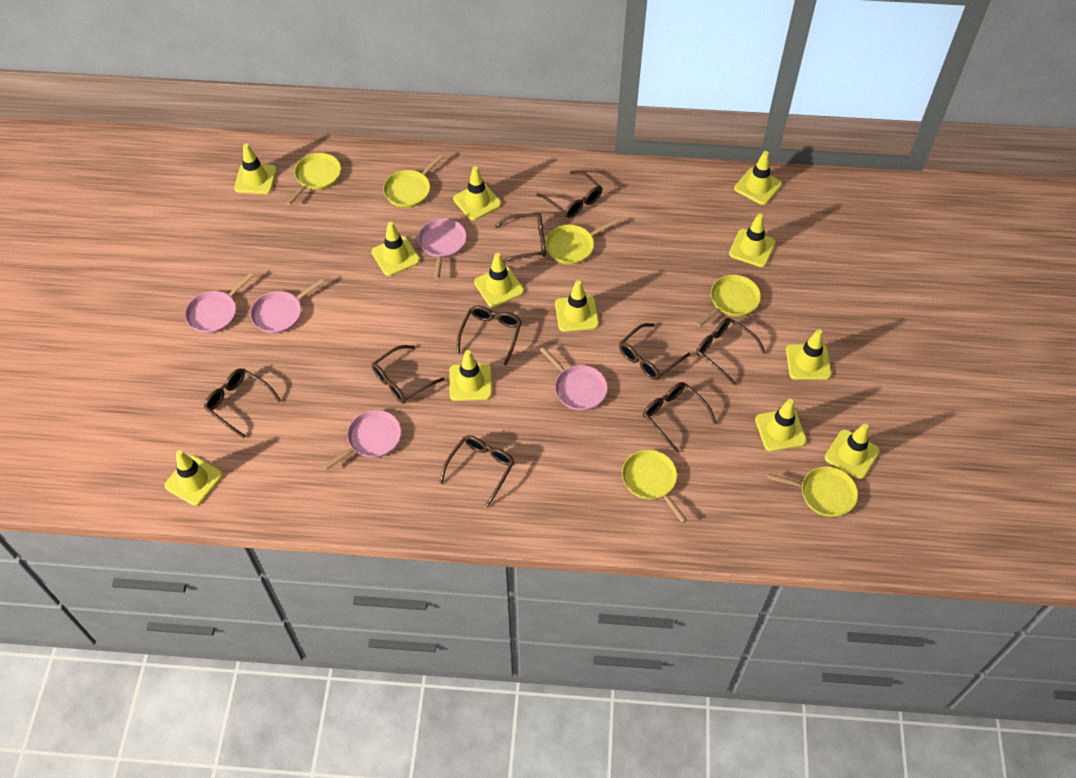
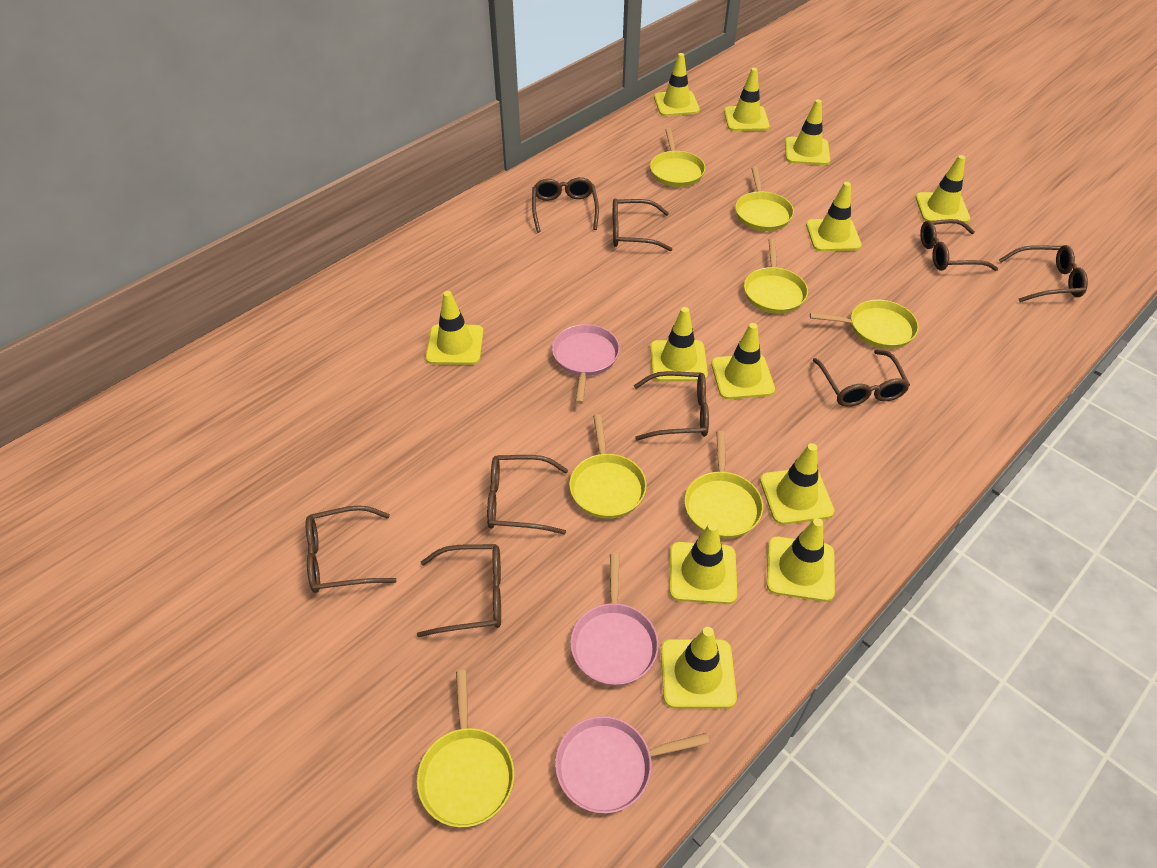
pink pan: [185,273,254,334] [250,279,324,334] [323,410,401,470] [418,218,467,280] [540,347,608,411] = 5 -> [552,324,620,404] [555,716,710,814] [570,554,659,686] = 3
yellow pan: [286,153,341,205] [383,154,444,208] [545,219,618,265] [622,450,687,523] [696,275,761,327] [767,467,858,517] = 6 -> [417,670,514,827] [569,414,647,519] [650,128,705,187] [684,431,763,539] [735,167,794,231] [744,239,808,314] [810,300,919,349] = 7

